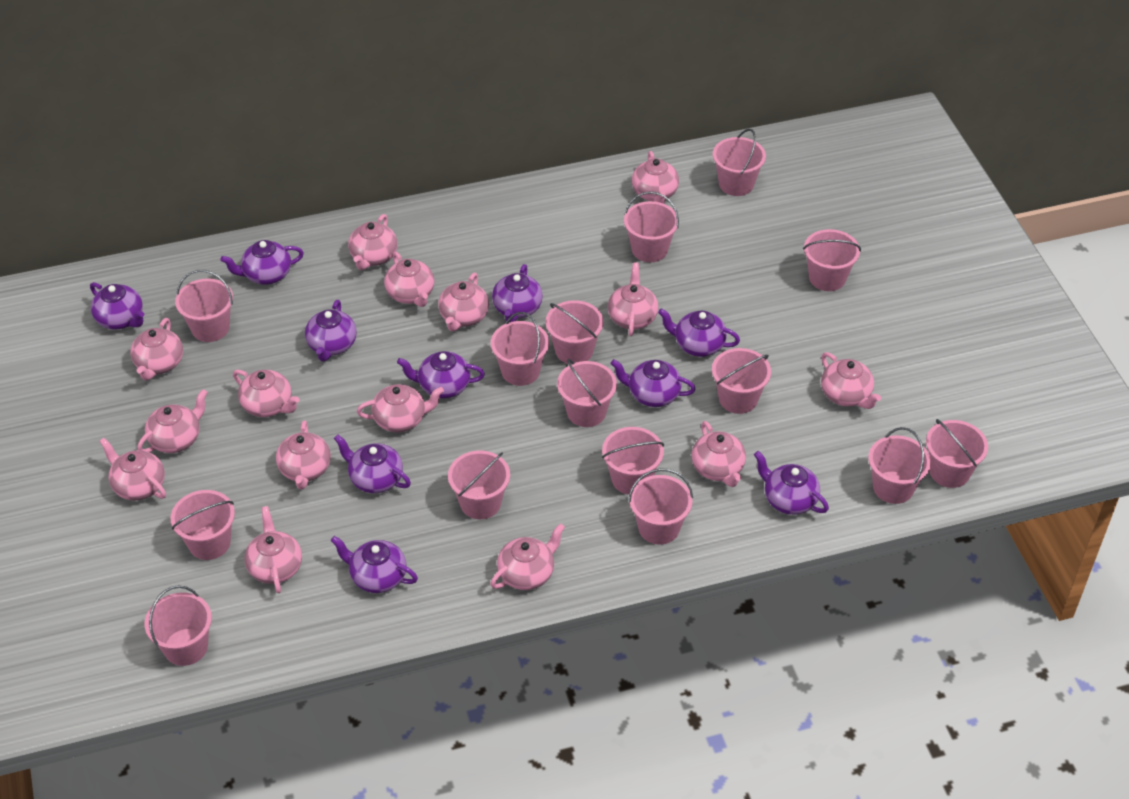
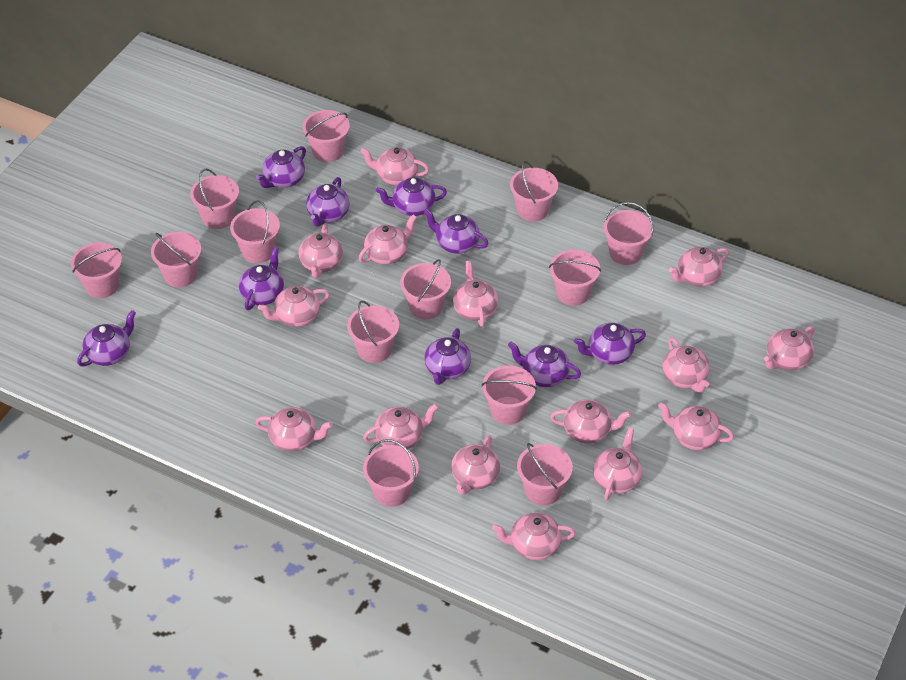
pink bucket: [144,585,212,666] [170,490,235,560] [175,270,233,342] [448,451,510,519] [491,312,549,386] [546,300,603,364] [557,359,617,427] [602,427,664,495] [624,191,679,262] [628,468,693,544] [712,348,771,414] [713,129,766,196] [803,229,861,291] [869,427,931,504] [926,419,988,488] = 15 -> [71,242,122,298] [151,232,201,287] [190,169,239,229] [230,200,280,263] [303,110,350,162] [347,301,399,363] [363,439,419,507] [400,259,451,319] [481,365,537,425] [510,161,558,221] [517,443,573,505] [549,250,601,306] [604,202,654,265] = 13
purple teapot: [90,282,144,330] [220,240,304,285] [305,300,357,362] [331,536,418,593] [334,434,411,493] [397,351,485,398] [492,264,543,322] [610,359,695,407] [658,308,740,357] [754,451,829,515] = 10 -> [77,310,136,367] [239,247,284,310] [256,146,306,188] [306,177,350,226] [376,177,447,216] [423,208,489,254] [424,328,471,385] [508,342,581,387] [574,323,646,365] = 9

